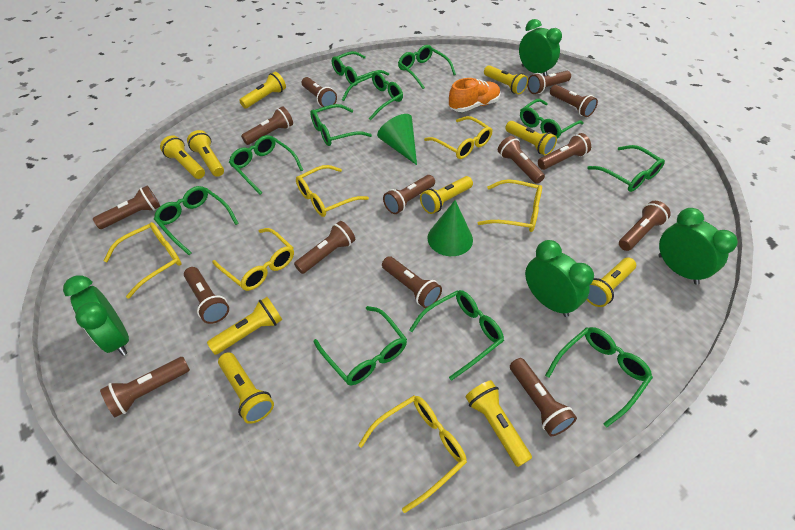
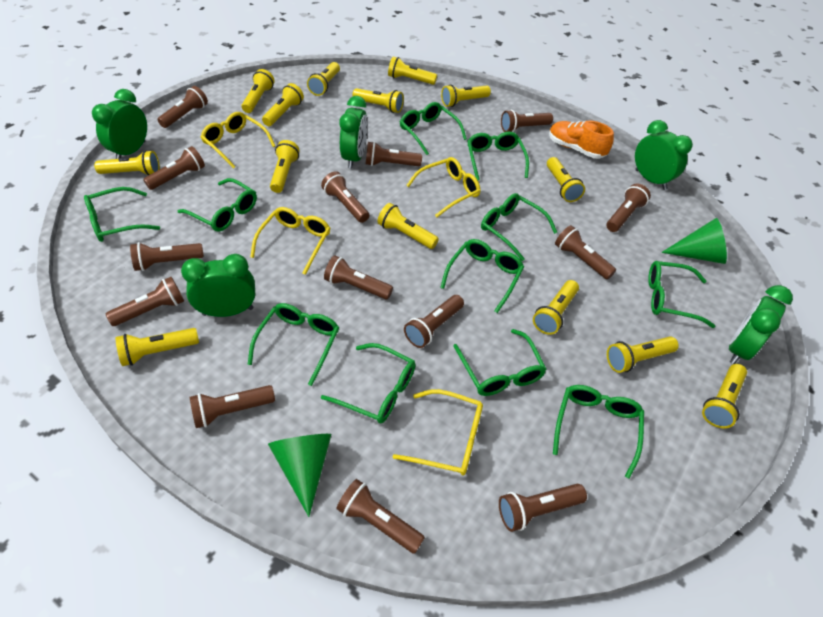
green clock: [63,276,129,356] [519,19,562,76] [525,240,594,317] [658,208,738,285] = 4 -> [92,89,147,159] [181,254,255,317] [340,96,368,169] [635,120,693,190] [729,285,793,364] = 5
yellow flashlight: [160,135,205,179] [187,130,224,177] [207,297,282,355] [218,352,274,424] [239,72,286,109] [420,176,473,214] [466,380,532,467] [484,65,528,94] [505,121,557,155] [587,258,636,307] = 10 -> [94,150,160,175] [116,328,199,366] [241,69,275,113] [262,83,304,126] [270,140,300,193] [307,62,340,96] [353,88,404,113] [377,203,439,249] [388,56,437,85] [441,84,491,107] [533,280,579,335] [547,157,585,202] [607,336,679,373] [702,364,747,428] = 14
yellow glasses: [104,222,182,299] [212,228,294,291] [296,165,369,217] [358,395,467,513] [424,116,493,159] [478,179,542,232] = 6 -> [201,112,275,169] [250,207,331,275] [392,389,483,475] [406,157,480,217] = 4

